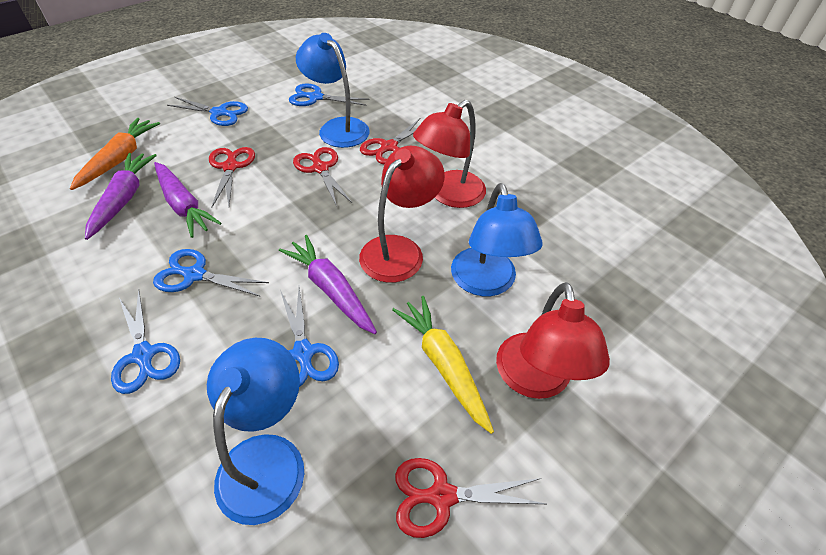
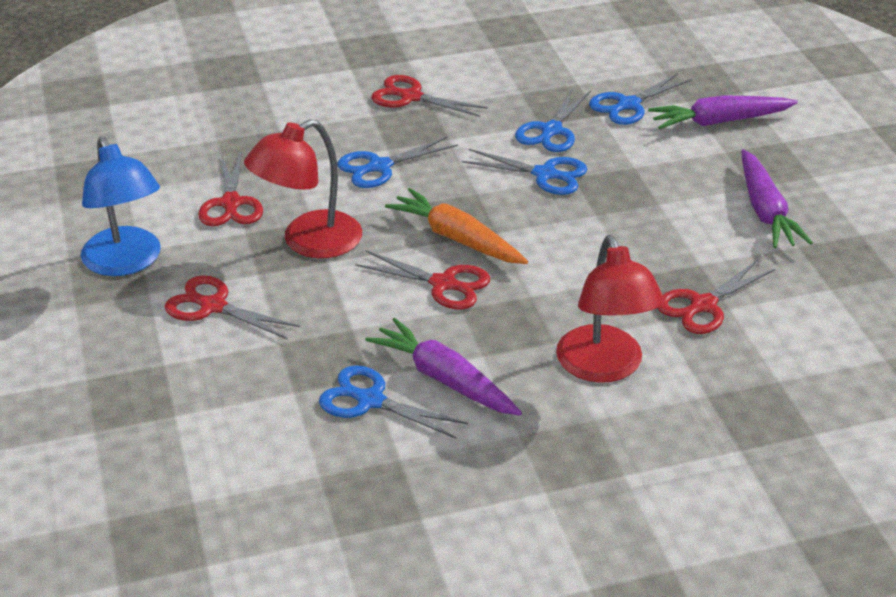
blue lamp: [207,338,304,525] [296,33,370,148] [451,183,543,296] = 3 -> [81,137,161,276] = 1
red lamp: [359,146,445,283] [413,100,486,208] [496,282,610,399] = 3 -> [244,119,362,258] [556,235,664,383] = 2
red scissors: [209,147,255,208] [293,147,352,207] [360,118,420,164] [395,458,546,538] = 4 -> [165,275,300,340] [198,151,263,226] [355,250,490,310] [371,75,488,117] [658,260,775,334] = 5
yellow carrot: [392,296,494,434] = 1 -> none = 0

